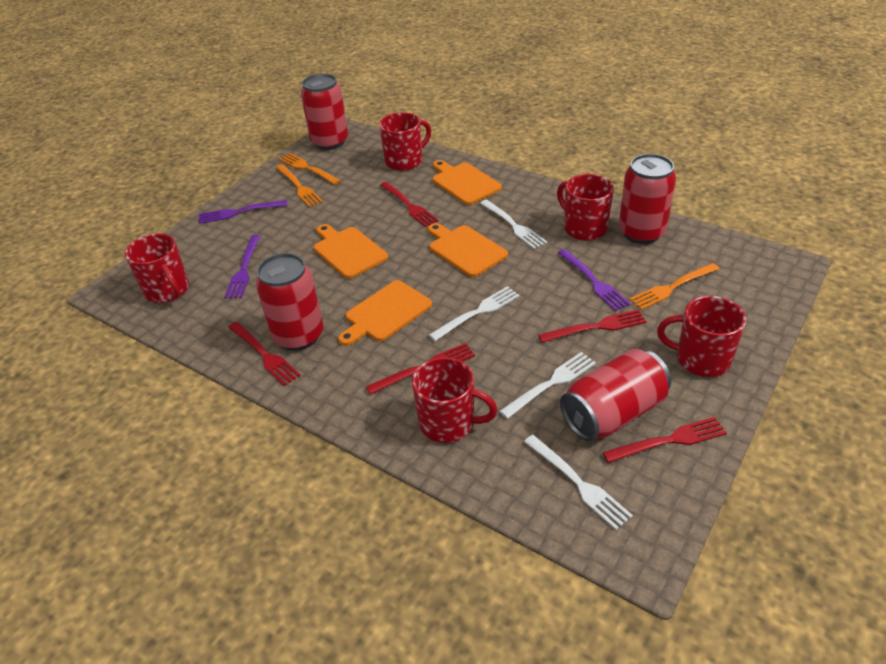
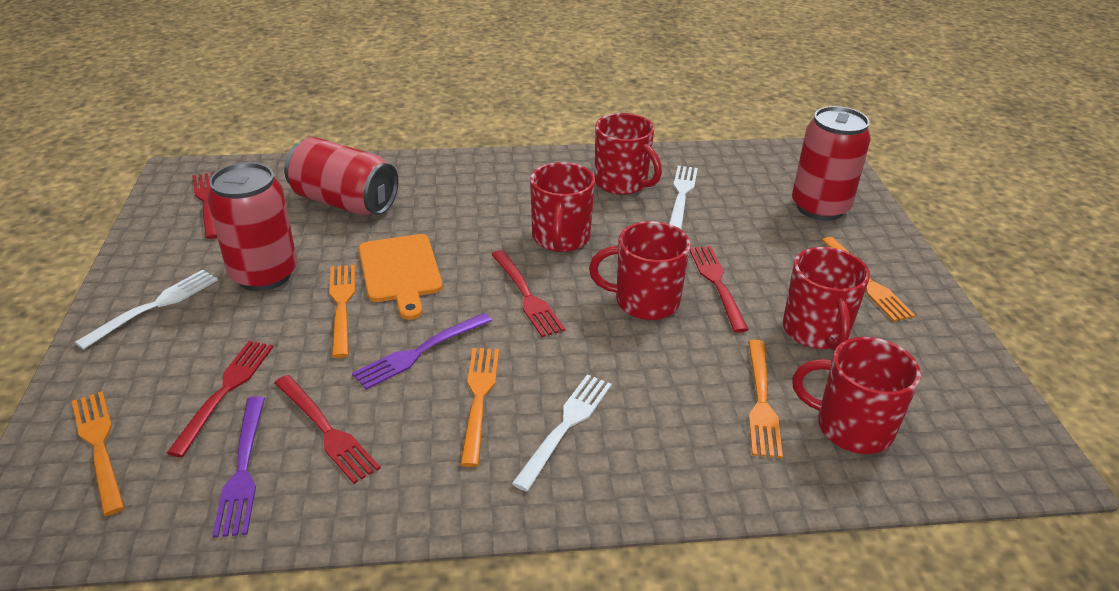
orange cutting board: [314,224,388,279] [338,280,432,346] [428,223,508,277] [433,160,502,205] = 4 -> [359,234,443,320] = 1
orange fork: [276,164,323,207] [279,153,341,185] [629,263,719,310] = 3 -> [72,391,125,516] [329,265,355,358] [460,348,499,467] [748,340,783,458] [822,237,915,322] = 5
purple fork: [199,200,288,224] [224,235,261,298] [558,249,631,311] = 3 -> [212,396,265,538] [352,313,492,390] = 2
red can: [256,253,324,351] [301,74,348,150] [560,349,671,441] [619,154,676,244] = 4 -> [207,162,297,291] [284,137,399,216] [792,106,871,221] = 3
white fork: [429,286,520,341] [480,199,547,249] [499,352,596,419] [524,435,633,530] = 4 -> [75,269,218,350] [512,374,612,491] [669,166,698,230] = 3

